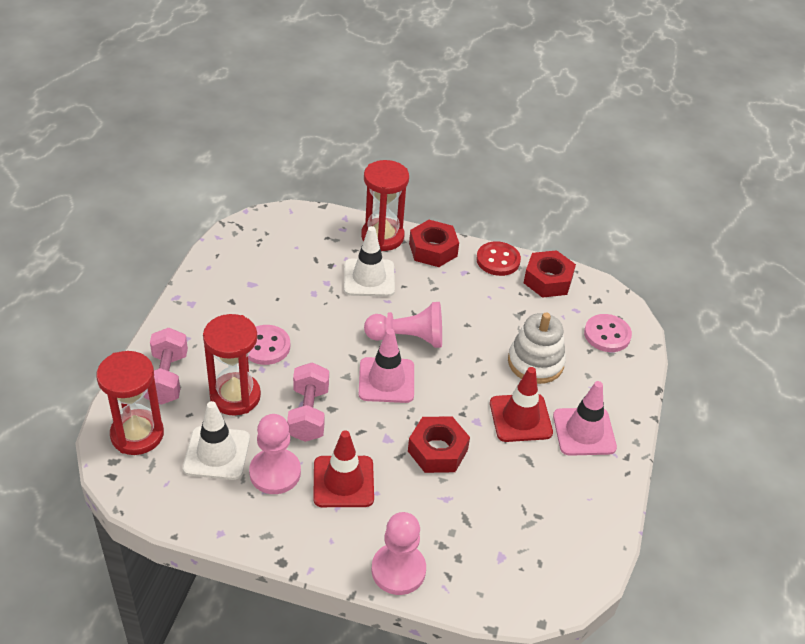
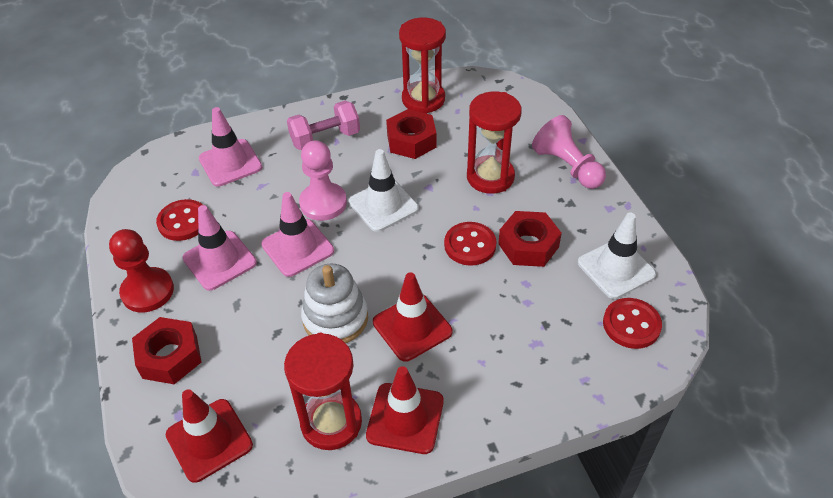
pink button: [248,325,290,365] [584,314,632,352] = 2 -> none = 0
pink dumbbell: [143,328,188,405] [287,362,329,442] = 2 -> [287,101,360,151] = 1
pink pawn: [249,414,301,494] [364,302,442,348] [372,512,426,595] = 3 -> [299,140,347,221] [532,115,606,189] = 2
pink traffic cone: [359,329,414,403] [553,381,617,456] = 2 -> [183,205,257,291] [199,107,262,187] [261,192,334,277] = 3
red button: [476,241,521,276] = 1 -> [156,199,203,241] [444,222,497,266] [603,298,662,349] = 3
red pawn: none = 0 -> [109,229,174,312] = 1
red traffic cone: [313,430,374,507] [490,367,553,442] = 2 -> [166,389,253,483] [366,366,444,454] [373,272,453,361] = 3

